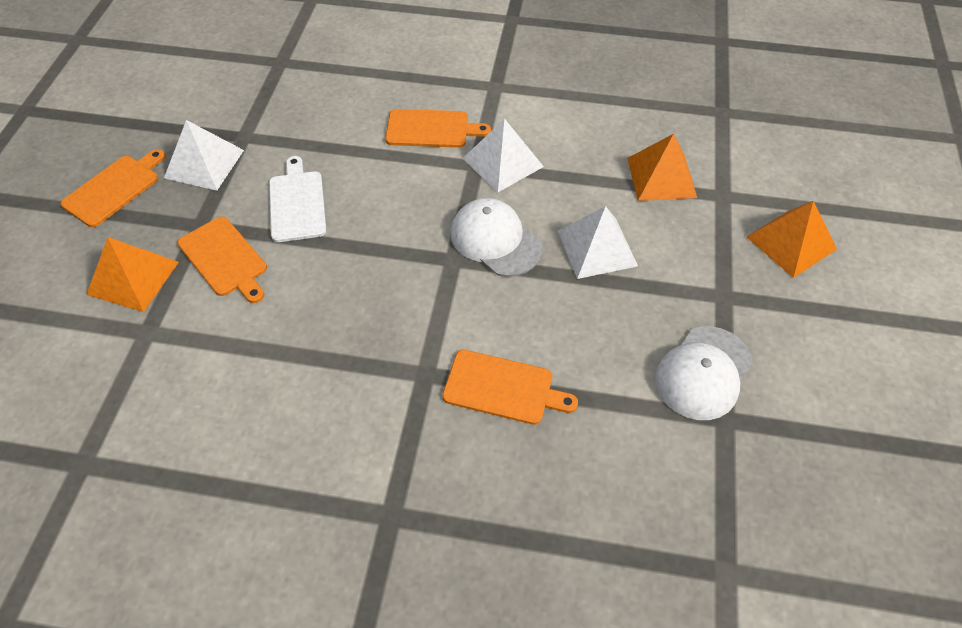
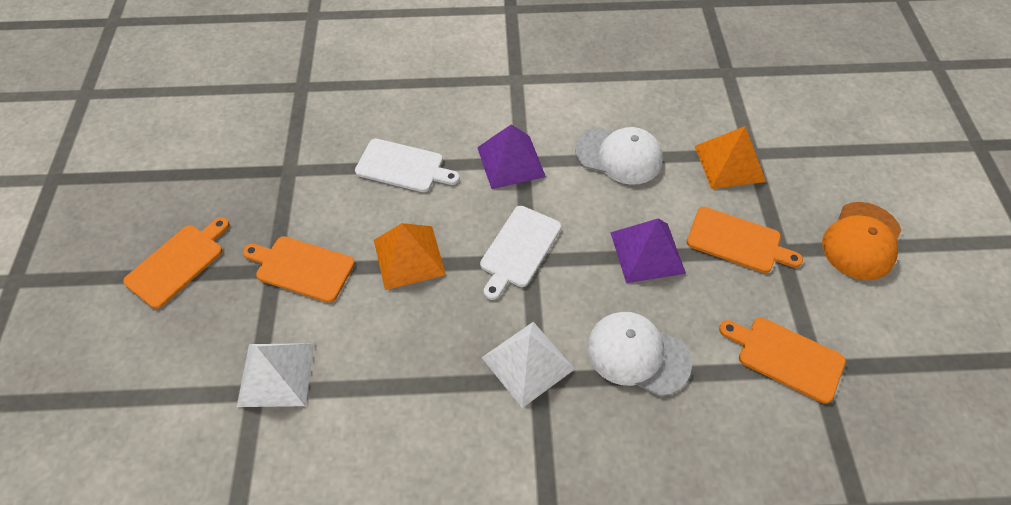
orange cap: none = 0 -> [822,202,902,280] = 1
orange pyramid: [86,237,179,312] [627,134,697,201] [747,201,837,278] = 3 -> [374,223,446,290] [695,126,766,189] = 2
purple pyramid: none = 0 -> [477,124,546,189] [610,218,686,283] = 2
white cutting board: [269,156,326,242] = 1 -> [355,139,460,192] [480,206,561,300] = 2
white pyramid: [164,120,244,191] [462,118,544,192] [558,206,638,279] = 3 -> [237,343,315,407] [481,322,575,408] = 2

